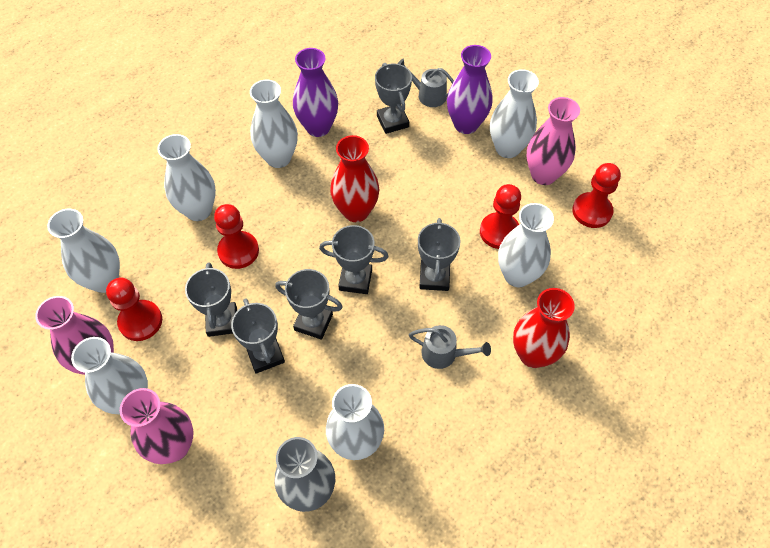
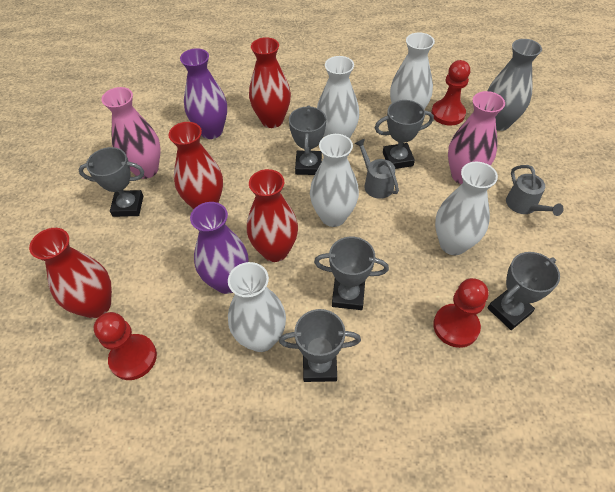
pink vase: [35,296,114,375] [120,388,193,464] [527,97,580,185] = 3 -> [101,87,161,179] [448,91,505,184] = 2
red pawn: [106,278,162,341] [214,204,259,269] [480,184,521,249] [572,163,621,228] = 4 -> [94,312,157,380] [431,60,470,126] [433,278,488,348] = 3
red vase: [330,135,379,222] [513,288,575,368] = 2 -> [29,228,112,318] [169,122,223,209] [247,169,298,262] [249,37,291,128] = 4
white vase: [47,209,120,293] [71,337,148,414] [157,134,216,221] [250,80,298,168] [326,384,384,460] [490,69,539,158] [498,203,554,287] = 7 -> [228,262,286,352] [310,134,359,227] [317,56,359,139] [390,33,435,110] [435,162,498,255] = 5

